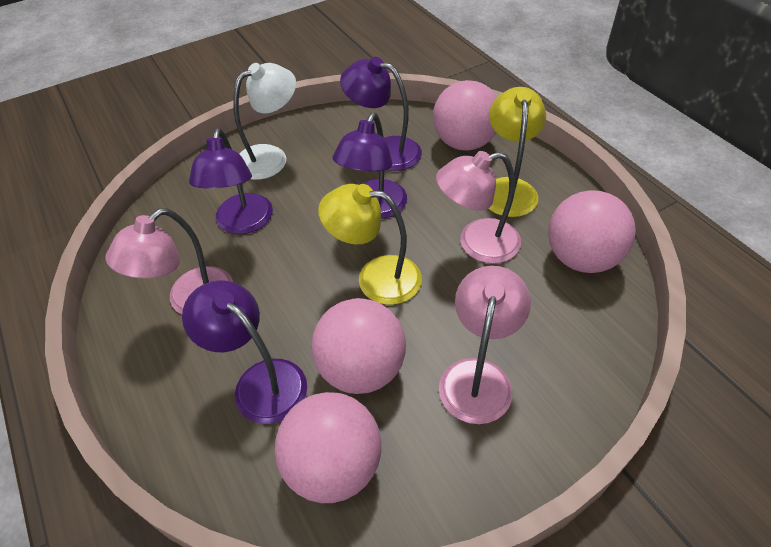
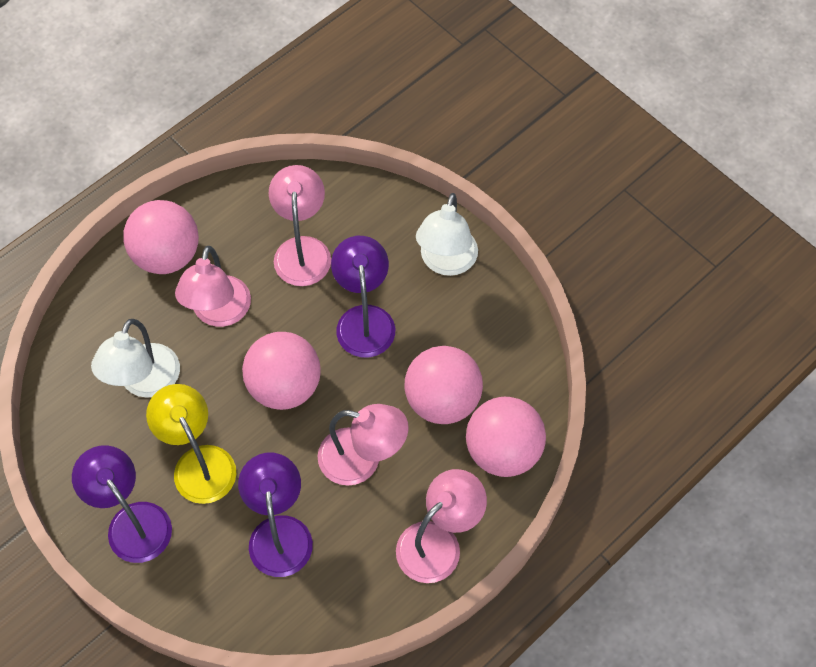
pink lamp: [106,208,233,314] [436,151,521,264] [439,266,531,424] = 3 -> [175,246,251,327] [269,165,331,286] [318,404,409,486] [396,469,487,583] = 4
purple lamp: [182,280,307,424] [189,128,273,234] [332,112,407,219] [340,57,422,171] = 4 -> [72,445,172,563] [238,453,313,577] [331,236,395,357] = 3
white lamp: [233,63,296,180] = 1 -> [91,319,180,398] [416,193,478,276] = 2
yellow lamp: [318,184,422,305] [488,87,546,217] = 2 -> [146,384,236,504] = 1

